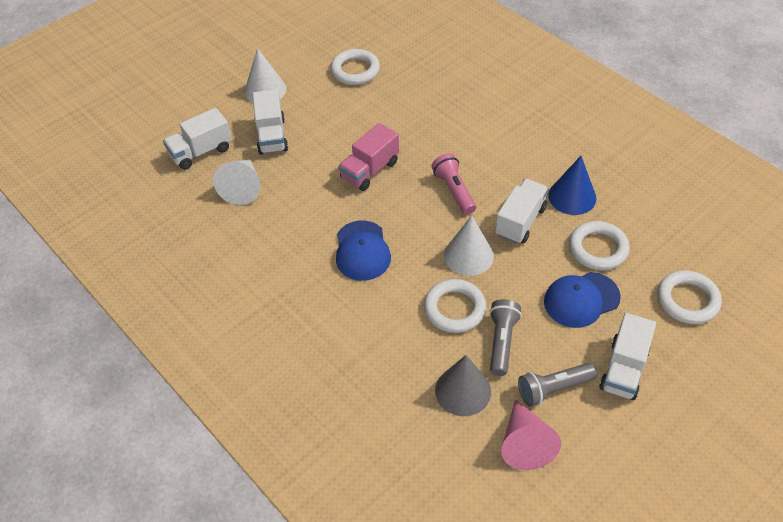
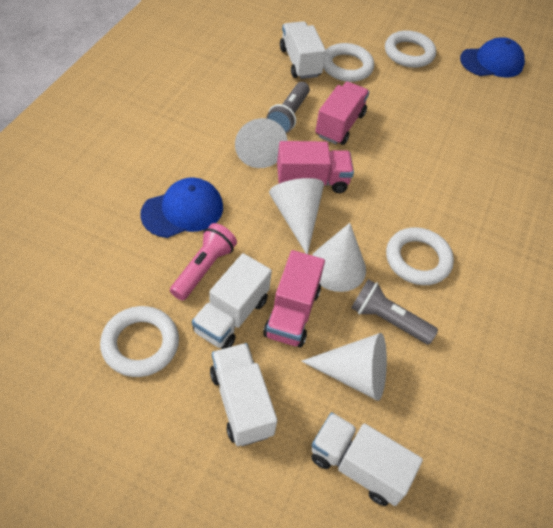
blue cone: [548,156,596,215] = 1 -> none = 0
grey cone: [435,355,491,416] = 1 -> none = 0
pink cone: [501,399,561,470] = 1 -> none = 0
pink truck: [338,123,399,191] = 1 -> [263,250,325,347] [277,141,354,193] [315,82,369,145] = 3
white cone: [213,159,261,205] [244,48,286,102] [444,215,494,276] = 3 -> [235,118,288,168] [269,178,324,254] [301,333,387,401] [312,223,366,292] = 4

